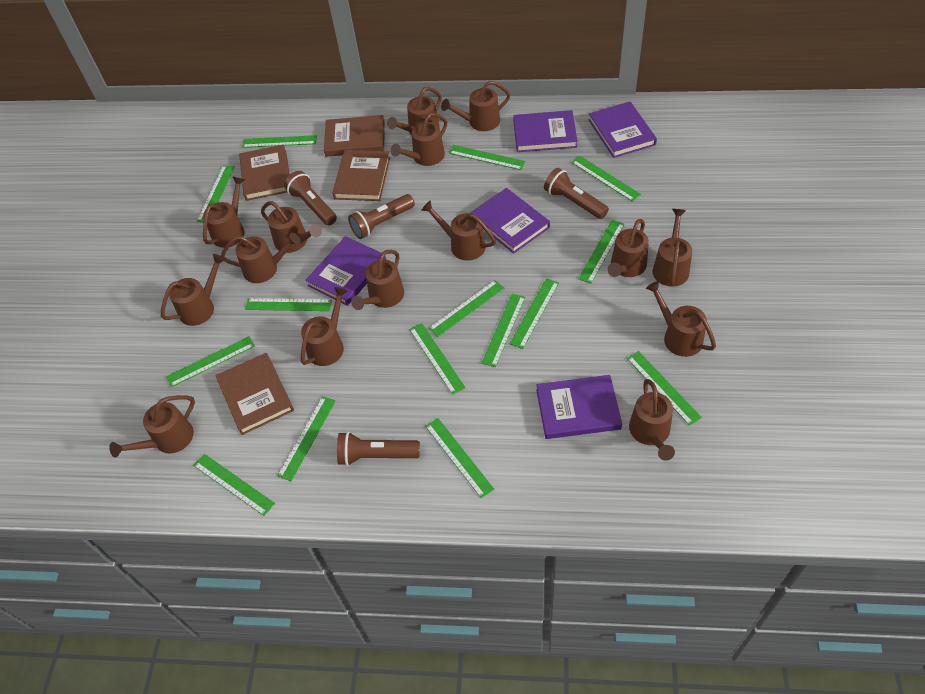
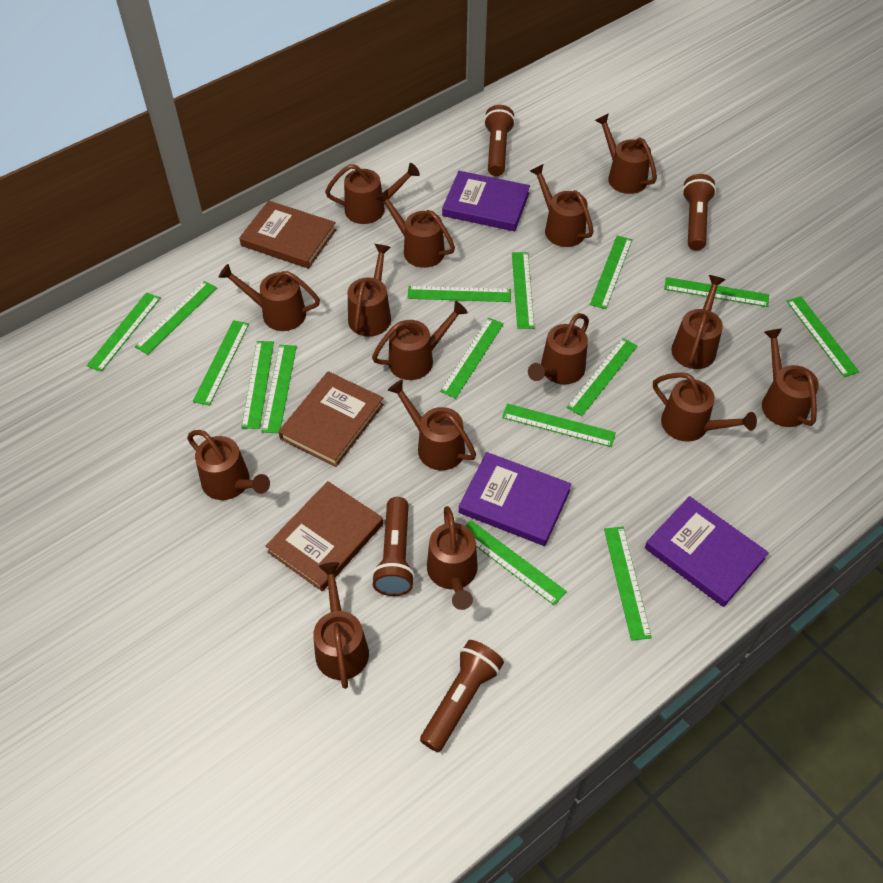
brown book: [216,353,294,435] [239,144,290,201] [324,115,385,157] [332,150,390,201] = 4 -> [239,201,336,269] [266,481,383,591] [278,371,384,467] = 3
purple book: [306,236,386,306] [470,188,550,254] [513,110,577,152] [536,375,622,439] [589,102,657,158] = 5 -> [442,171,530,231] [459,452,572,546] [645,496,769,607] = 3

